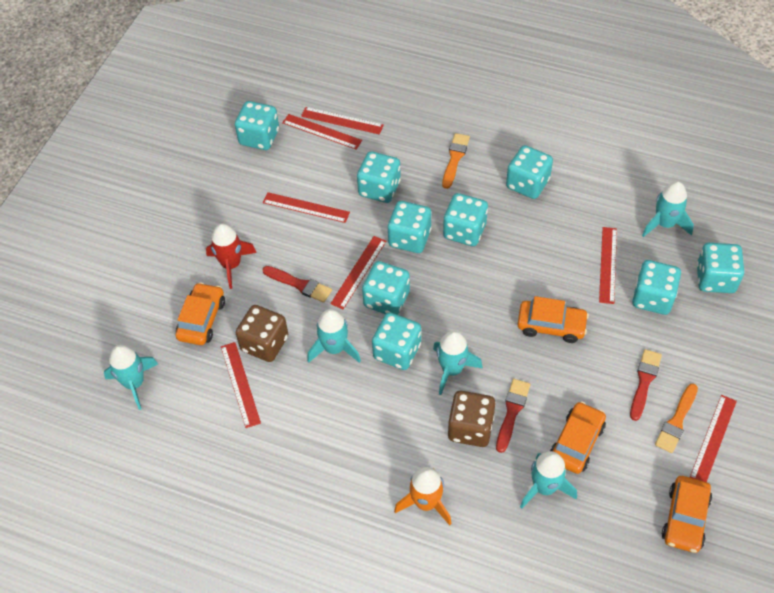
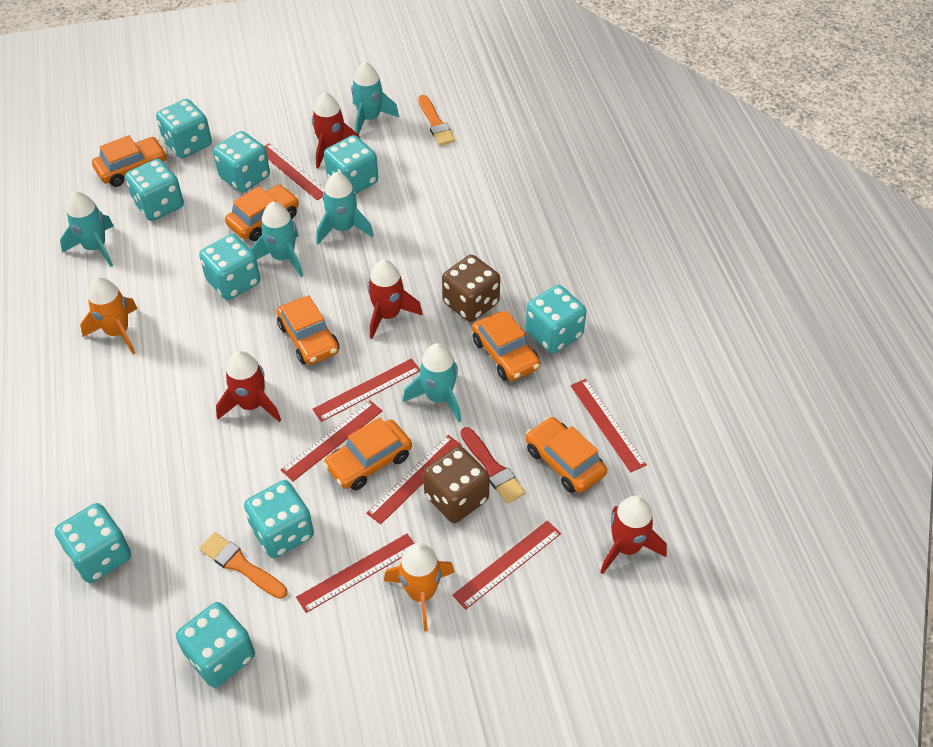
orange car: [176,282,225,345] [517,296,589,343] [550,401,606,474] [662,476,712,553] = 4 -> [92,135,167,187] [225,185,299,241] [277,295,339,365] [323,417,412,491] [472,310,540,381] [526,417,607,493] = 6
orange rocket: [394,467,452,525] = 1 -> [80,277,138,354] [384,543,455,632] = 2
red brush: [263,266,332,303] [496,379,530,453] [630,349,662,421] = 3 -> [461,427,526,504] = 1
red rocket: [206,224,257,289] = 1 -> [216,351,281,422] [312,92,360,169] [367,260,423,339] [600,496,667,574] = 4

